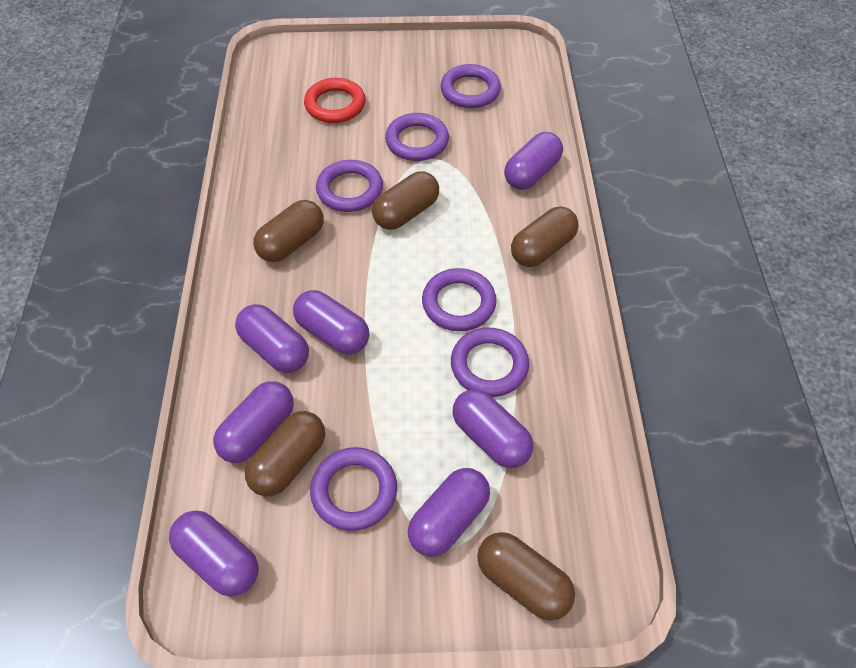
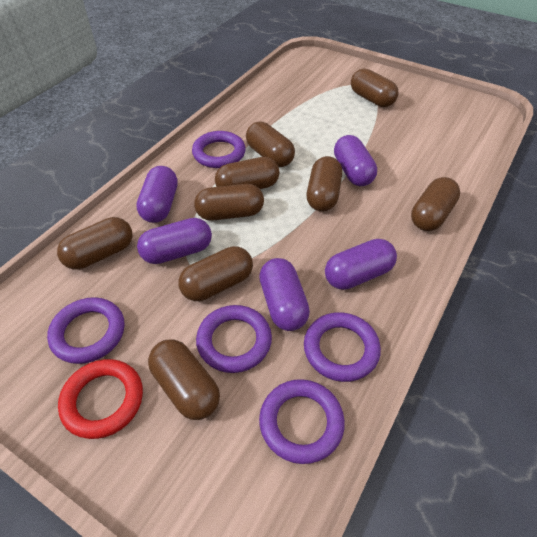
brown capsule: [245,411,325,497] [253,200,324,262] [372,171,439,230] [477,532,575,620] [511,207,579,267] = 5 -> [57,217,132,269] [148,339,220,420] [178,246,253,301] [194,184,264,221] [215,157,280,189] [246,121,295,167] [307,156,342,211] [351,68,399,107] [411,177,460,231] = 9
purple capsule: [169,511,258,597] [213,381,294,463] [235,304,309,373] [293,290,369,355] [408,468,490,557] [453,389,533,468] [504,132,563,190] = 7 -> [136,166,178,223] [137,218,212,264] [259,258,310,331] [325,239,397,290] [334,135,377,186] = 5
purple ring: [310,447,397,531] [316,160,383,212] [385,113,449,161] [422,268,496,331] [440,64,501,108] [451,328,529,397] = 6 -> [47,297,125,364] [192,131,246,168] [196,305,272,373] [259,379,345,464] [304,312,381,382] = 5

